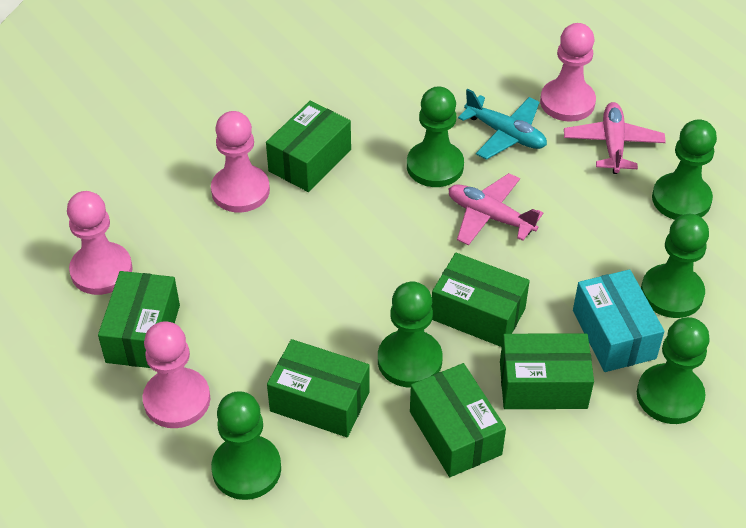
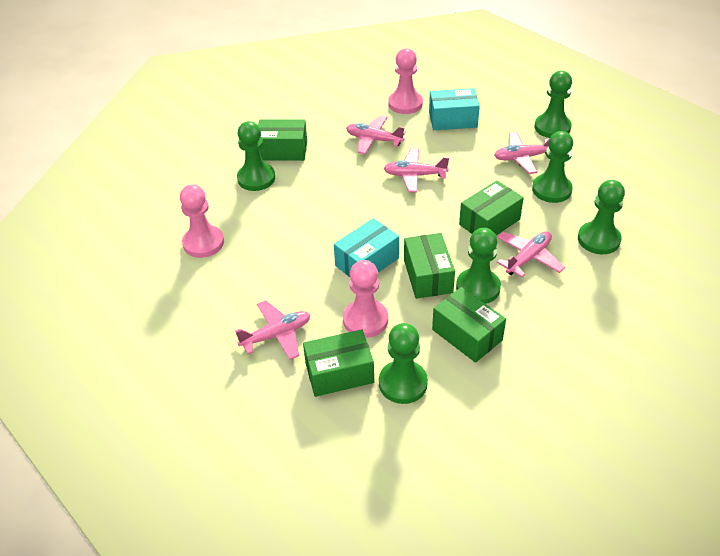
green box: [98,271,180,368] [266,101,351,192] [267,339,370,437] [410,363,506,477] [431,253,530,347] [500,333,594,409] = 6 -> [258,120,307,161] [303,329,374,397] [404,233,455,299] [432,287,506,363] [459,181,524,235] = 5
pink pawn: [67,191,133,295] [143,321,210,428] [211,111,270,212] [540,23,596,122] = 4 -> [180,184,224,258] [343,260,388,338] [388,48,423,114] = 3
pink plane: [449,173,543,245] [564,102,666,174] = 2 -> [235,300,310,360] [346,115,406,154] [384,149,449,192] [494,132,549,174] [497,232,565,277] = 5
turquoise box: [573,269,665,372] = 1 -> [334,218,399,277] [429,88,480,130] = 2
turquoise plane: [458,89,547,160] = 1 -> none = 0

